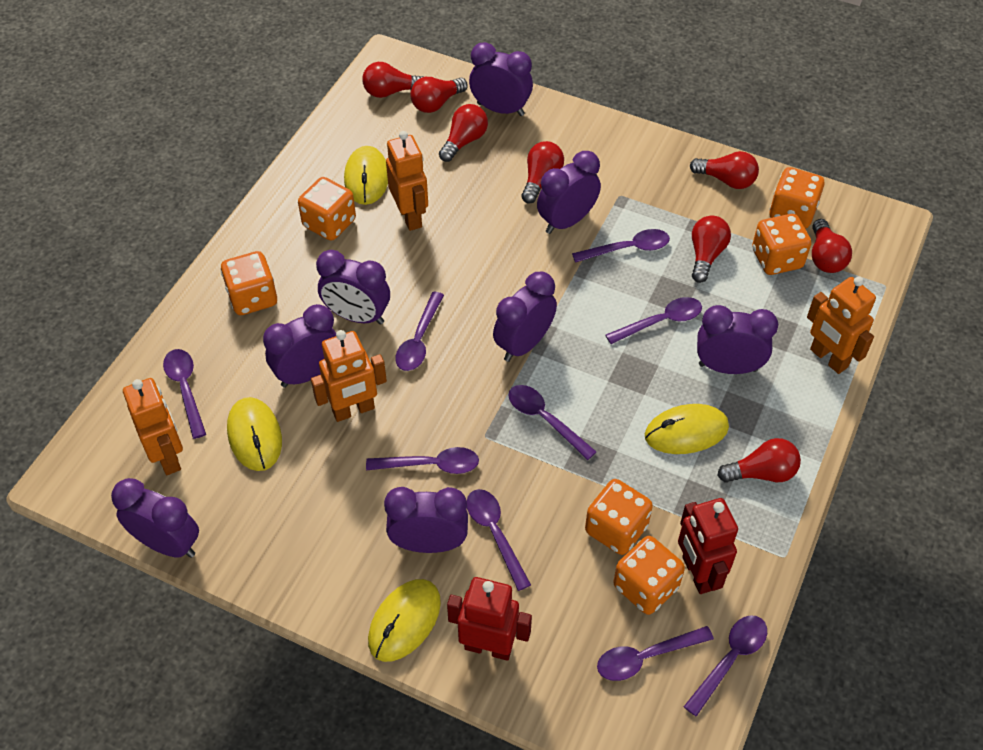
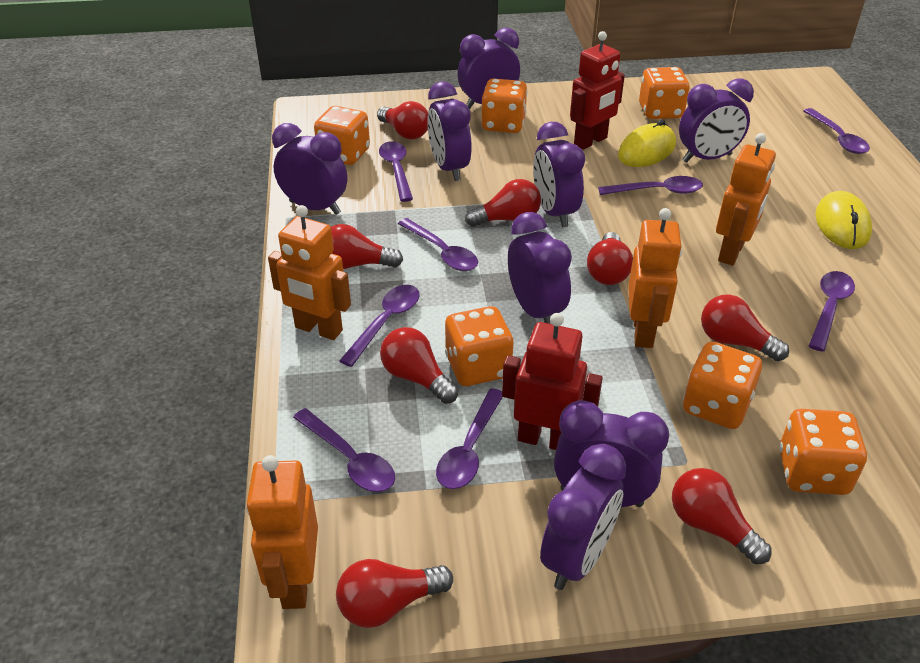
purple spoon: [163,349,206,439] [366,447,479,474] [395,292,444,371] [467,489,531,591] [508,385,596,460] [572,229,670,263] [597,626,714,681] [606,297,702,344] [684,615,767,717] = 9 -> [293,408,395,492] [339,285,420,367] [379,141,413,202] [398,218,478,271] [436,388,503,489] [598,176,703,195] [804,108,870,154] [809,271,855,352] = 8
yellow mouse: [227,397,282,471] [344,146,388,205] [368,579,441,662] [645,404,729,454] = 4 -> [618,120,676,167] [815,191,872,249] = 2

